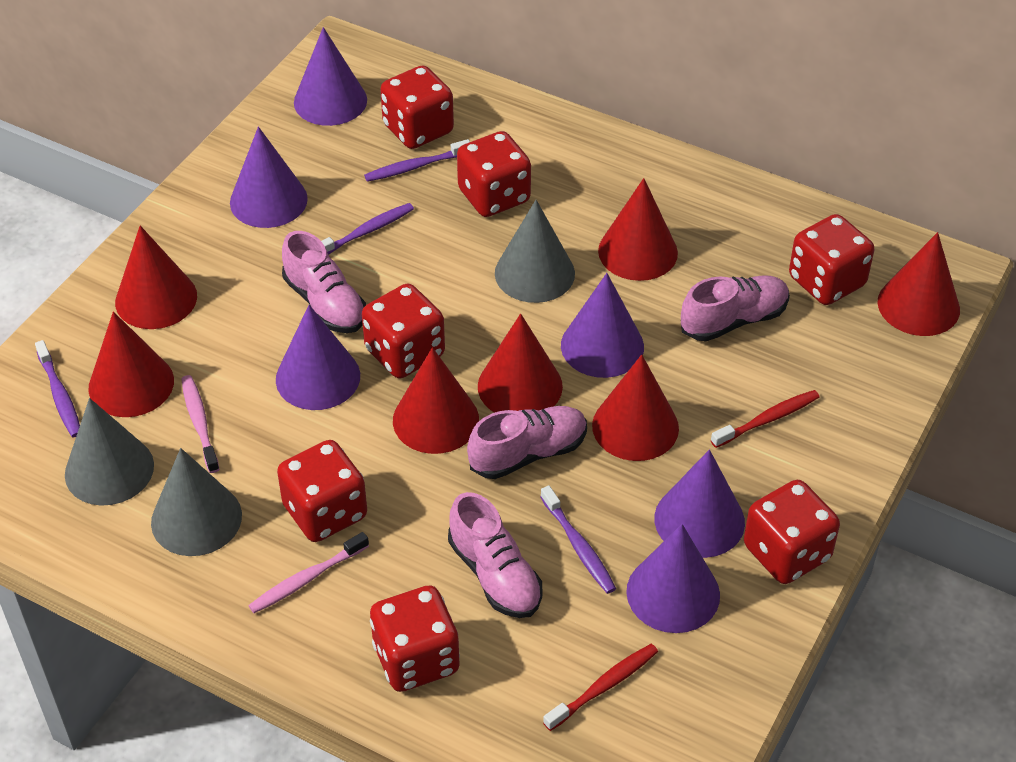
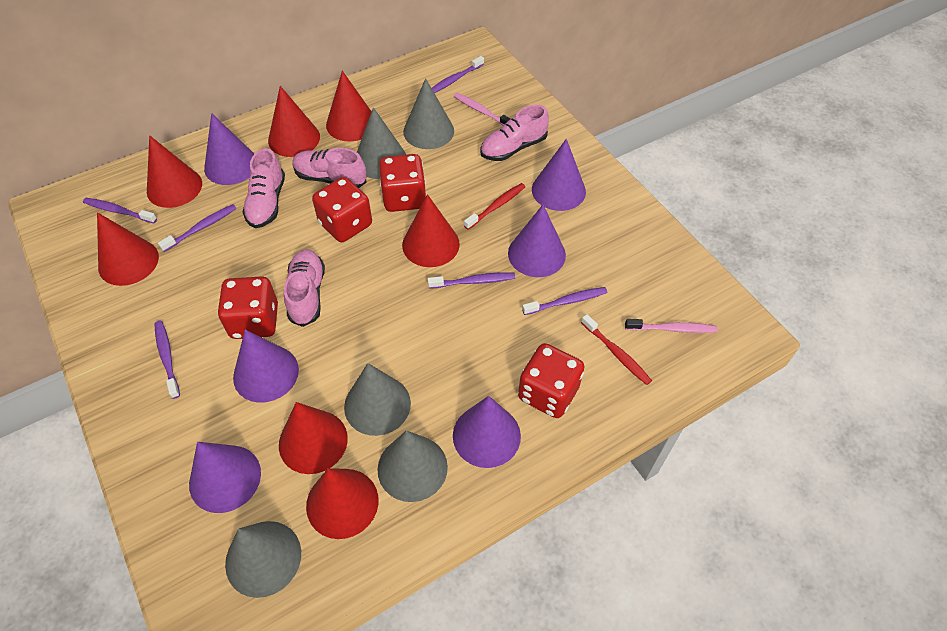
grey cone: [65,398,154,506] [151,448,242,556] [495,200,575,303] = 3 -> [225,521,301,598] [344,363,411,436] [357,107,406,179] [378,430,448,502] [403,78,454,149] = 5
purple toothbrush: [35,340,80,437] [321,203,414,255] [364,139,470,182] [541,486,616,594] = 4 -> [83,198,157,223] [154,321,180,399] [158,204,236,252] [428,272,515,289] [432,56,484,93] [522,287,607,315] = 6
red dice: [277,440,367,542] [362,284,445,378] [370,585,460,692] [380,65,454,149] [457,131,531,217] [744,480,840,584] [789,214,874,305] = 7 -> [218,276,278,339] [312,177,372,242] [379,154,426,212] [518,343,585,418] = 4

